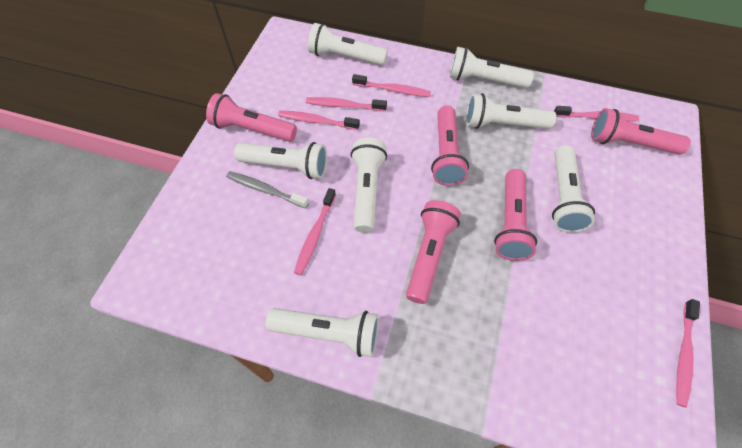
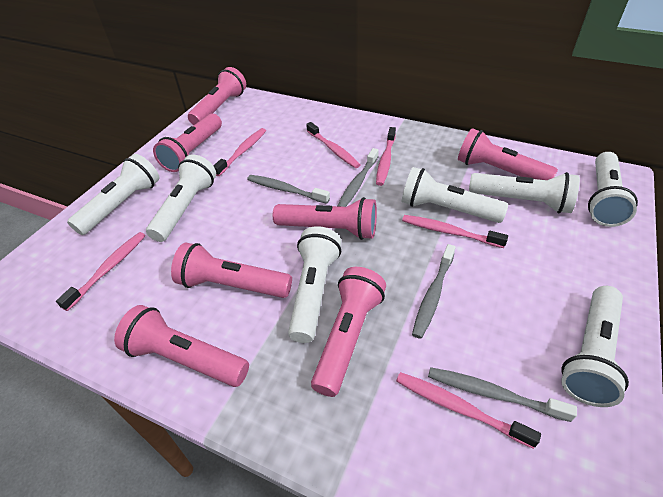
grey toothbrush: [226,171,309,209] = 1 -> [247,175,330,204] [337,148,379,207] [412,244,456,339] [428,367,577,422] = 4
pink flashlight: [206,93,297,142] [406,200,461,304] [431,106,469,186] [494,169,537,261] [591,108,691,155] = 5 -> [114,305,249,387] [153,113,222,172] [171,243,292,298] [188,67,246,125] [273,197,377,240] [311,267,386,397] [458,128,558,180] = 7

